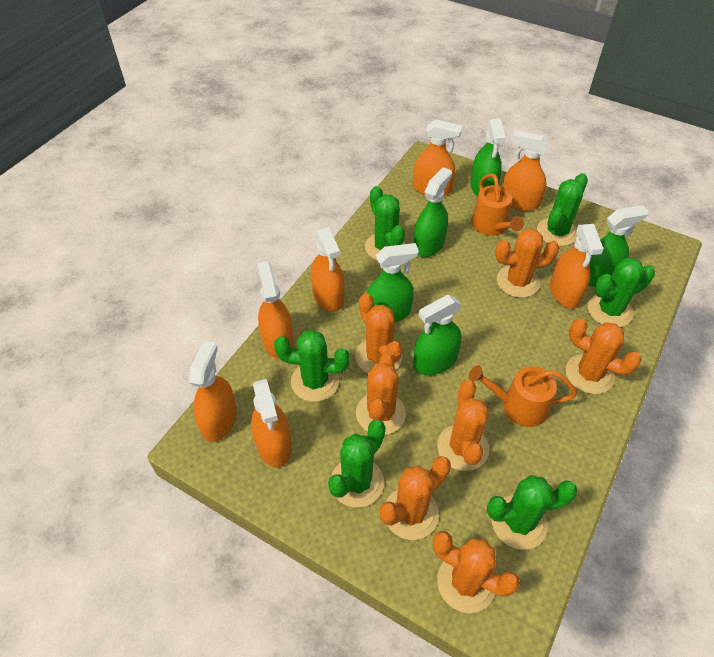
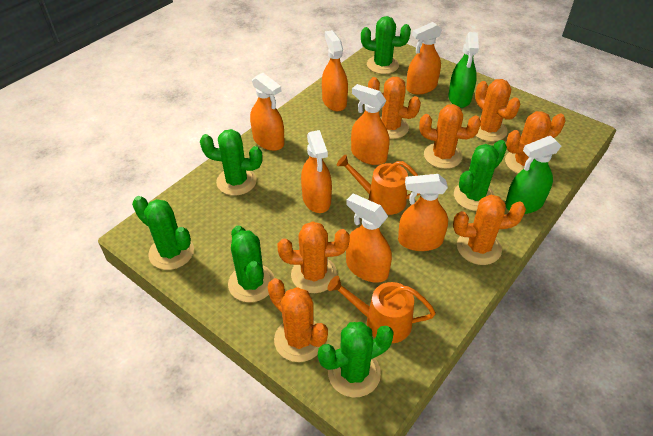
green spray bottle: [367,243,419,323] [413,295,462,375] [414,167,452,257] [471,118,506,196] [588,205,649,287] = 5 -> [448,32,479,108] [505,136,561,214] = 2

